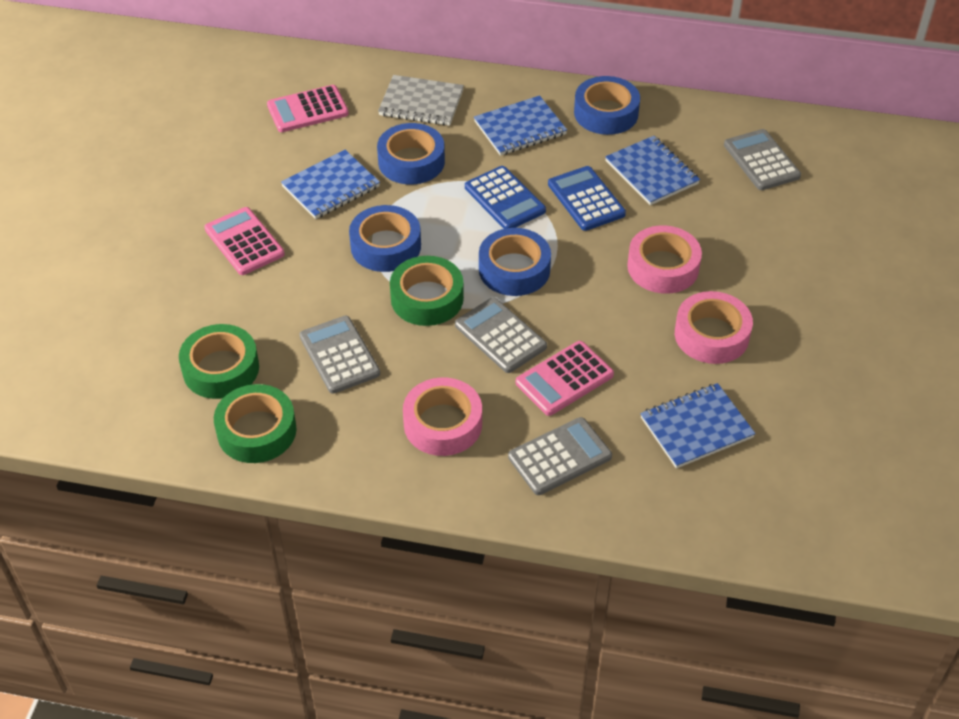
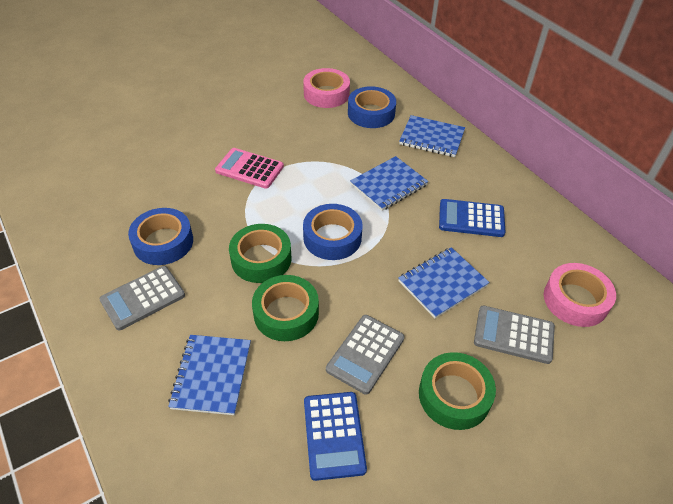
blue tape: [349,205,421,272] [377,123,445,185] [479,228,551,296] [574,76,640,135] = 4 -> [128,208,193,265] [303,204,362,260] [348,86,396,128] = 3
grey calculator: [300,316,380,394] [455,298,547,373] [508,417,612,495] [724,129,801,190] = 4 -> [99,266,185,330] [326,315,404,395] [474,306,555,364] = 3
grey notebook: [378,75,464,126] = 1 -> none = 0
pink calculator: [204,207,285,275] [267,85,349,132] [516,341,614,416] = 3 -> [215,148,284,189] = 1
pink tape: [403,377,482,456] [627,225,702,294] [675,291,753,364] = 3 -> [303,68,350,108] [544,263,616,327] = 2

